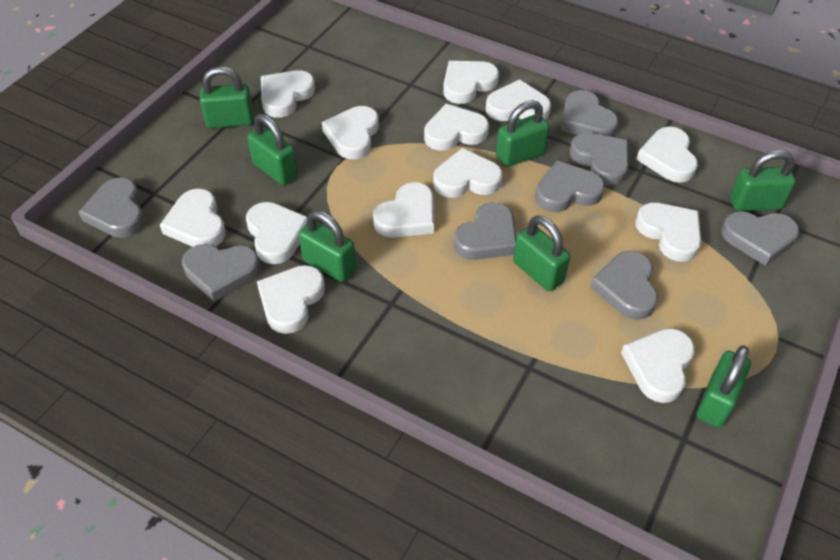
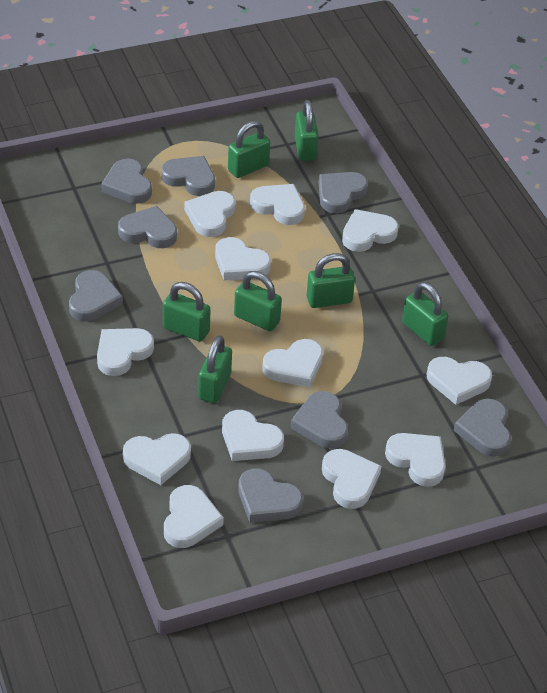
white heart: [160,189,226,247] [246,202,307,264] [257,265,325,334] [261,70,315,118] [322,106,379,159] [373,182,434,238] [424,104,489,151] [433,148,503,198] [443,61,499,104] [486,79,551,121] [621,328,695,403] [635,203,701,262] [636,127,698,183] = 13 -> [97,328,154,376] [123,433,191,485] [164,485,224,548] [184,191,235,237] [215,237,271,280] [222,410,284,461] [250,184,305,225] [262,339,323,387] [322,449,381,509] [342,209,398,252] [385,433,445,487] [427,357,492,405] = 12

